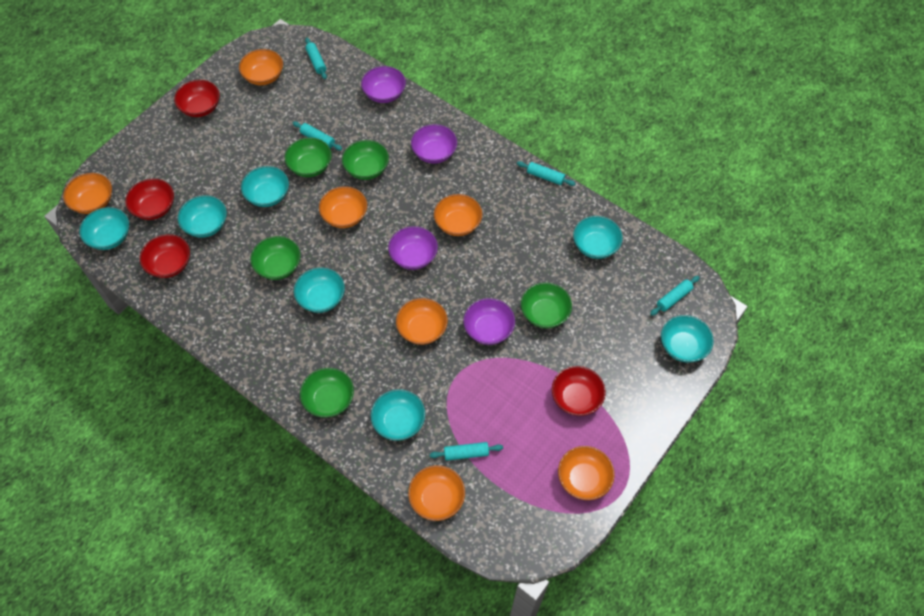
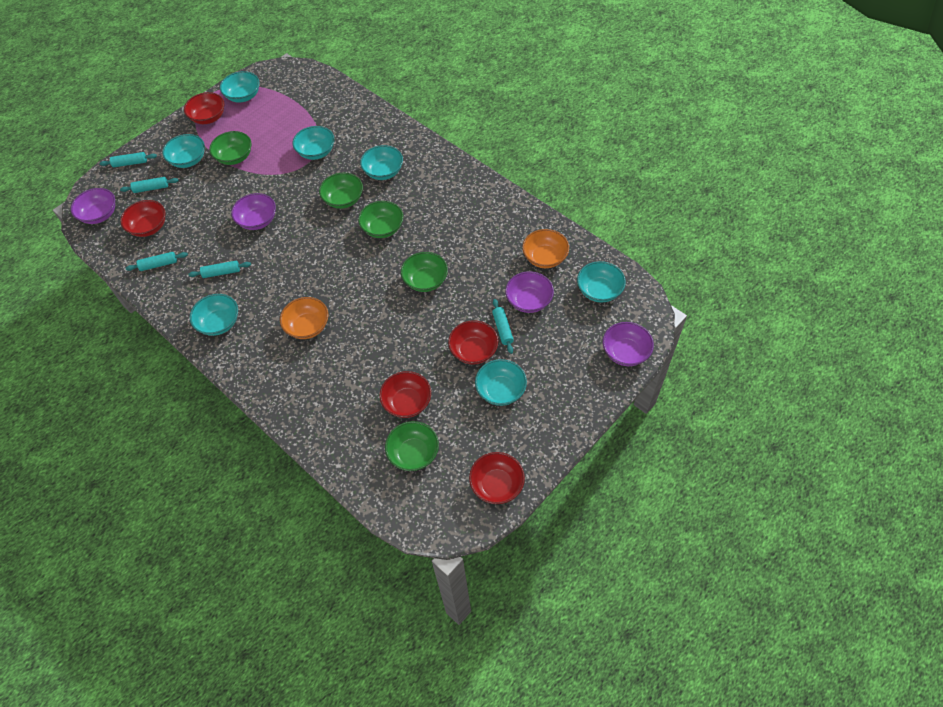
orange bowl: [63,173,112,214] [239,49,283,85] [319,186,367,228] [396,298,448,345] [408,465,465,521] [434,194,482,236] [558,446,615,500] = 7 -> [280,297,329,339] [522,229,569,268] = 2
red bowl: [125,179,174,220] [140,234,190,278] [174,80,220,117] [552,366,606,416] = 4 -> [120,200,165,237] [184,92,224,124] [380,371,431,418] [448,320,498,365] [469,452,525,504] = 5

